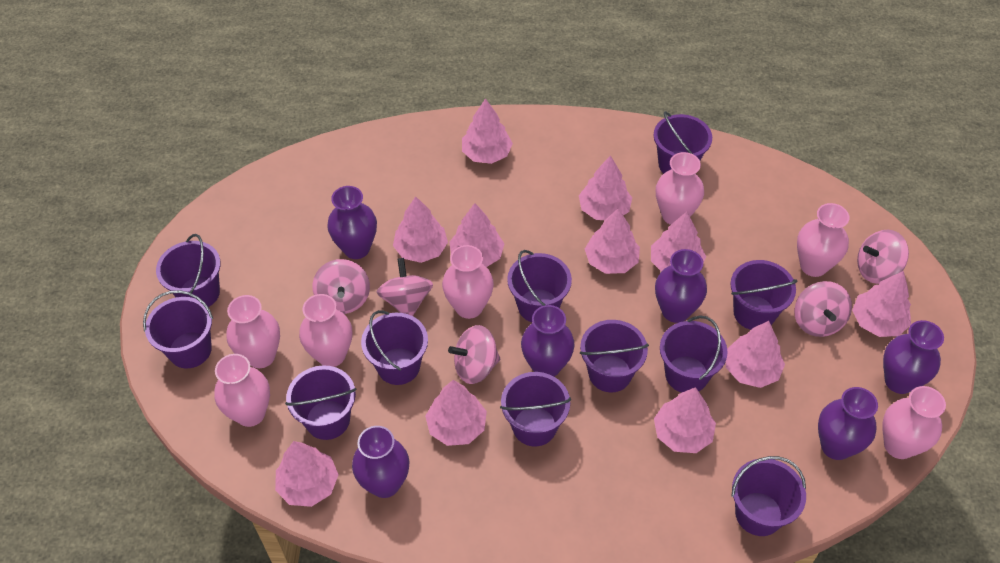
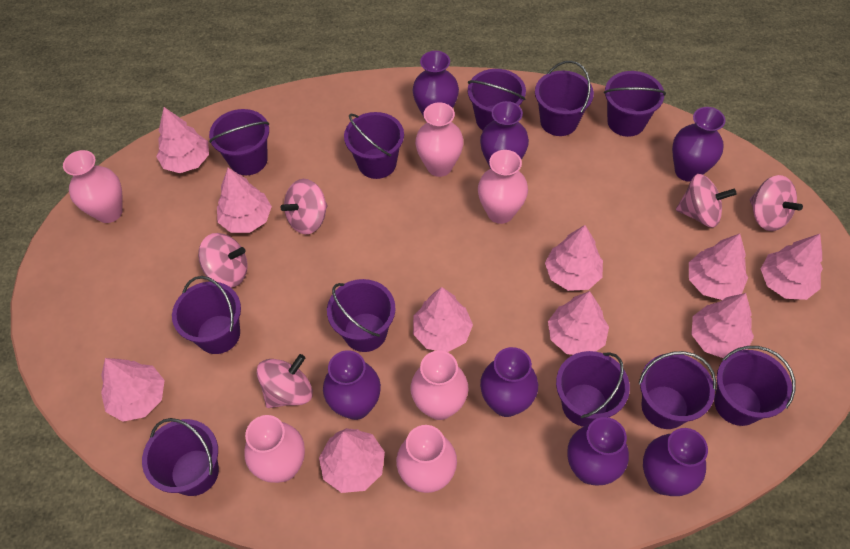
pink tree: [275,441,339,507] [393,196,448,263] [425,380,487,446] [449,203,504,267] [462,98,513,164] [579,155,632,220] [585,208,640,274] [651,212,706,271] [654,387,716,453] [726,321,785,388] [852,271,911,337] = 11 -> [101,358,165,422] [156,107,209,173] [217,168,272,233] [319,428,385,493] [413,287,473,352] [545,225,603,291] [548,291,609,355] [689,234,748,300] [691,293,754,358] [761,234,823,300] = 10
pink vase: [214,354,270,427] [226,295,280,368] [299,294,352,367] [442,245,494,319] [656,152,704,225] [797,203,849,277] [882,386,946,459] = 7 -> [63,150,123,223] [244,415,305,483] [396,425,457,493] [411,351,468,420] [415,103,464,177] [478,150,528,224] = 6
purple vase: [327,186,377,259] [352,426,409,498] [521,305,575,377] [655,249,707,323] [818,387,878,460] [883,320,944,394] = 6 -> [323,350,381,420] [412,51,459,122] [480,101,529,169] [480,347,538,417] [567,417,629,486] [643,428,708,496] [672,107,726,182] = 7

